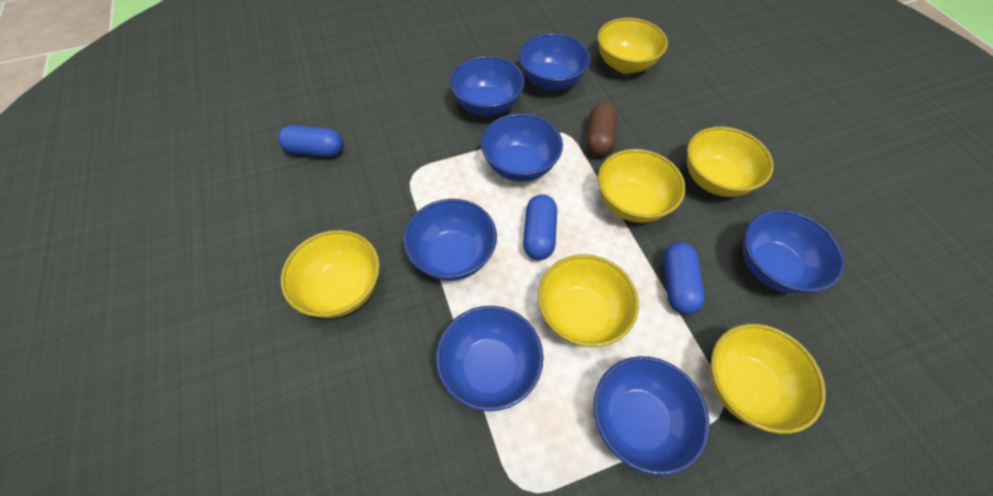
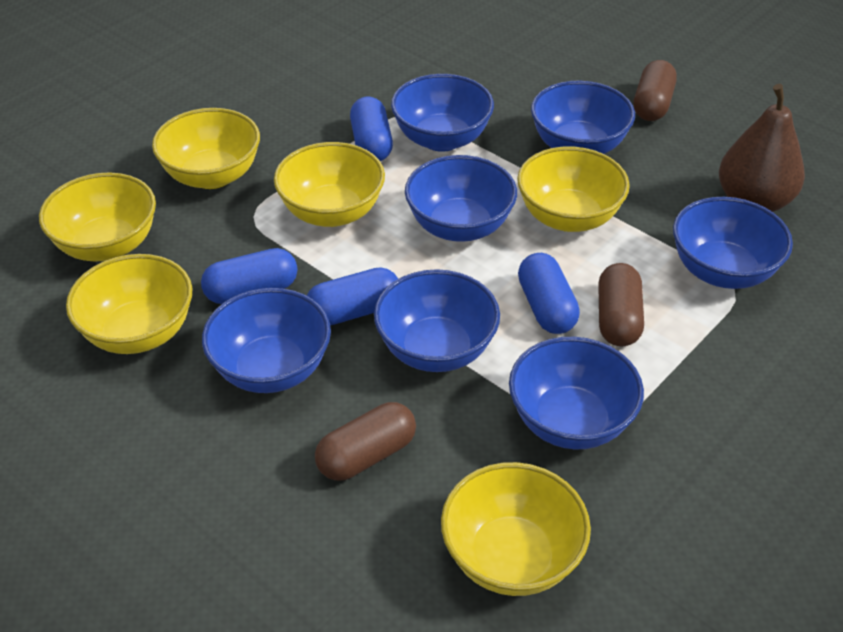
blue capsule: [278,125,343,157] [523,194,557,260] [663,242,705,315] = 3 -> [201,248,298,304] [307,267,398,325] [350,96,393,161] [518,253,580,334] = 4
brown capsule: [587,103,617,157] = 1 -> [315,402,416,481] [598,263,644,346] [634,60,677,121] = 3
brown pear: none = 0 -> [719,84,805,212] = 1

